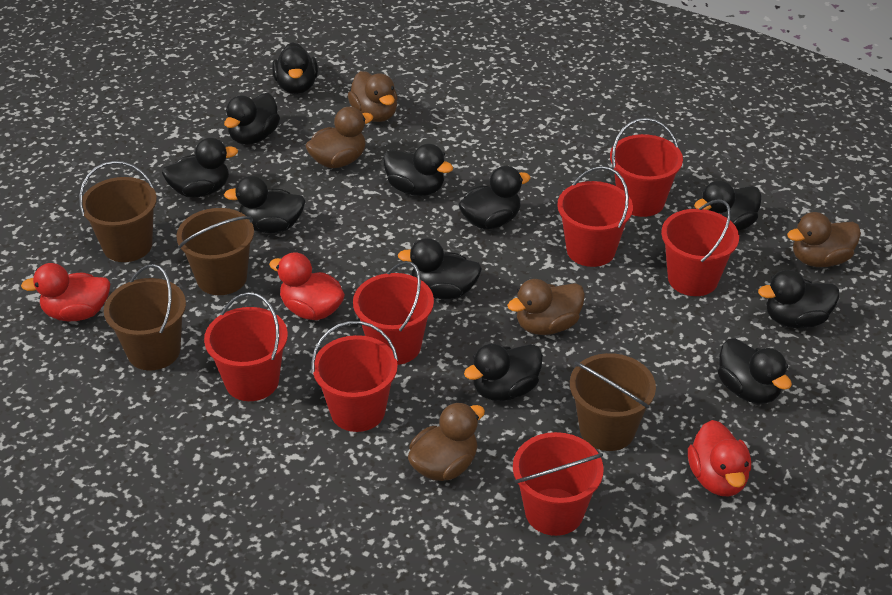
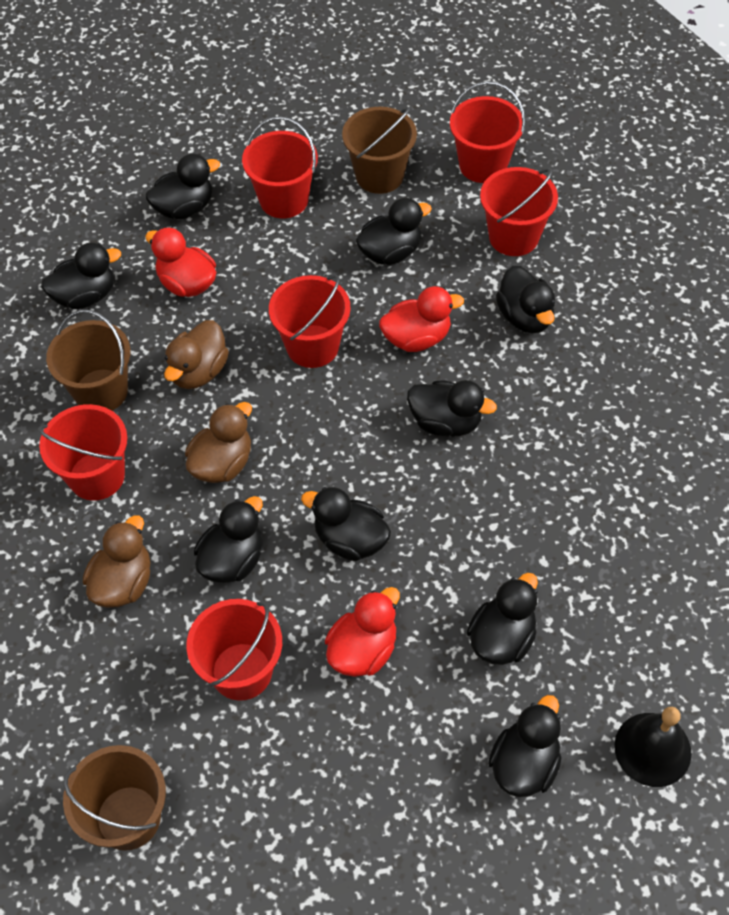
black bell: none = 0 -> [614,707,692,787] = 1
black duck: [162,138,238,198] [224,93,280,145] [224,176,305,233] [272,42,318,94] [383,144,453,196] [398,238,482,299] [459,166,530,229] [464,344,543,401] [694,180,762,231] [718,338,792,404] [758,270,839,328] = 11 -> [41,243,121,309] [145,154,220,220] [194,496,263,583] [301,487,391,561] [356,198,432,265] [407,380,497,437] [467,573,538,665] [488,695,562,797] [496,265,555,334] = 9
brown bucket: [79,161,157,262] [104,264,186,370] [176,208,254,295] [570,353,656,451] = 4 -> [46,310,131,411] [63,745,166,851] [342,107,417,194] = 3
brown duck: [306,107,373,168] [348,71,397,122] [408,402,485,481] [507,279,585,335] [787,212,861,267] = 5 -> [83,515,150,608] [164,320,229,389] [185,402,252,483] = 3
red bucket: [204,292,288,401] [311,321,398,432] [353,261,434,365] [513,432,604,536] [557,166,633,267] [610,118,683,217] [661,199,739,296] = 7 -> [38,404,127,501] [186,599,282,701] [242,117,318,218] [269,275,351,368] [450,81,525,183] [480,167,558,256] = 6

